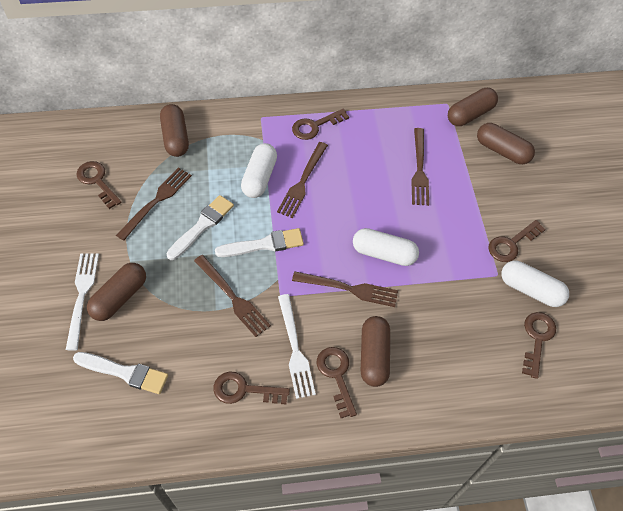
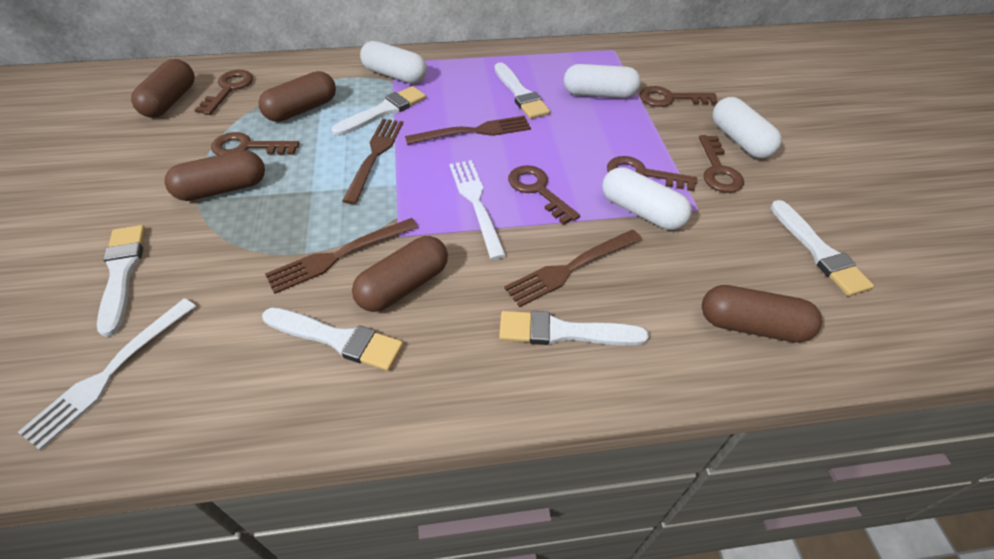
brown fork: [116,167,192,241] [194,255,271,337] [277,142,328,218] [292,271,398,307] [412,128,429,206] = 5 -> [265,218,418,294] [342,119,403,204] [405,116,531,145] [504,230,642,307] = 4
white brush: [73,352,168,394] [167,195,234,260] [215,228,304,257] = 3 -> [97,225,145,337] [262,307,403,371] [331,86,426,136] [494,62,550,119] [499,311,649,346] [771,200,874,296] = 6
white capsule: [241,143,277,198] [353,228,419,266] [501,261,569,307] = 3 -> [360,41,427,84] [564,64,641,98] [602,167,692,230] [712,97,782,159] = 4

